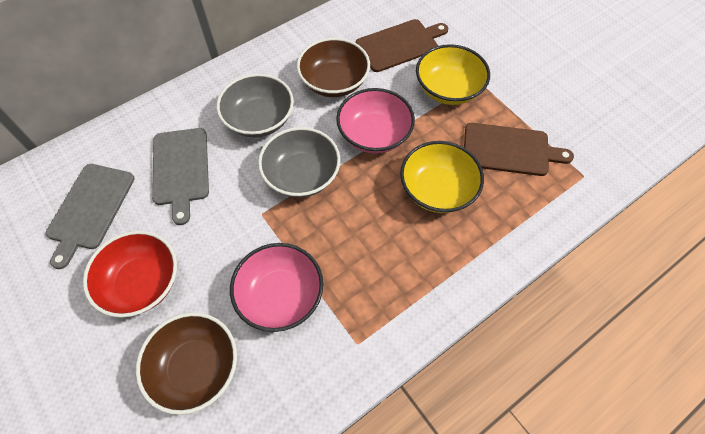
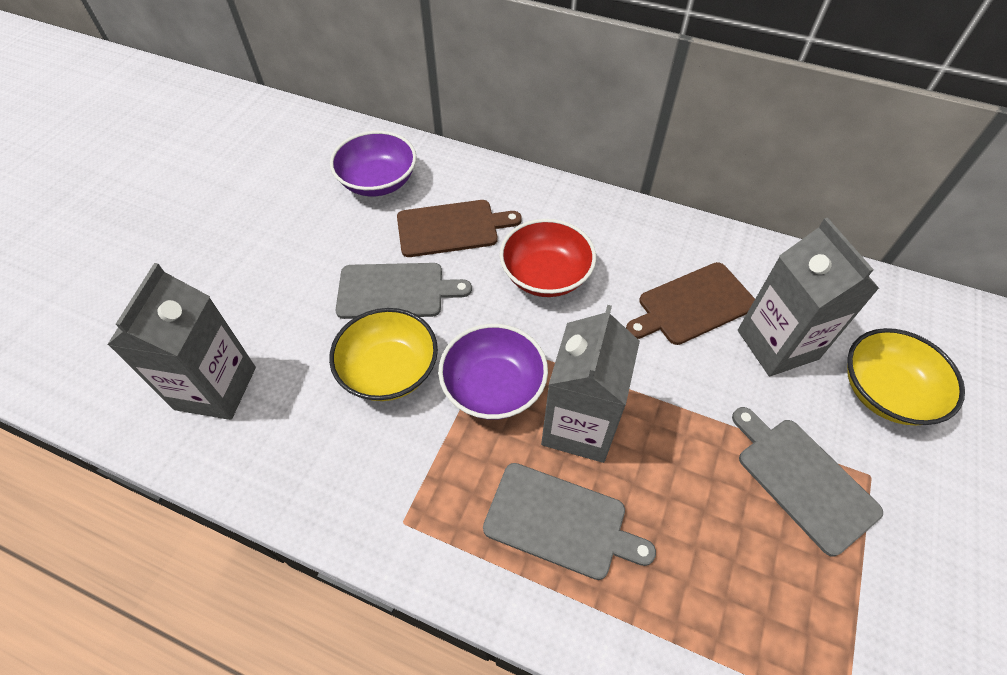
brown bowl: [136,312,237,415] [297,38,370,97] = 2 -> none = 0
grey bowl: [216,74,294,137] [258,127,341,198] = 2 -> none = 0
grey carton: none = 0 -> [107,263,256,420] [541,305,640,463] [738,218,880,376] = 3
grey cutting board: [46,164,135,269] [152,128,209,225] = 2 -> [336,263,472,319] [483,463,656,580] [732,407,883,557] = 3
pink bowl: [230,243,323,332] [336,88,415,154] = 2 -> none = 0
purple bowl: none = 0 -> [330,131,417,196] [438,324,548,420] = 2

